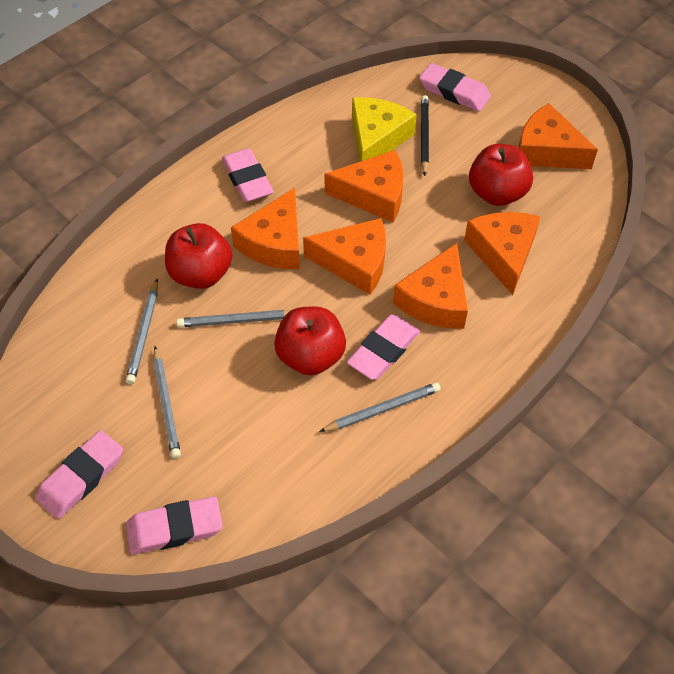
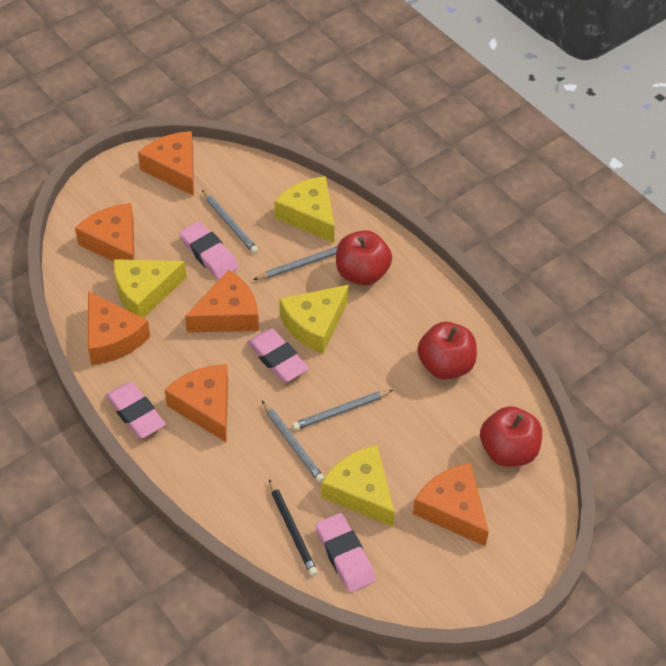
pink eraser: [36,430,123,519] [126,496,222,555] [222,148,274,202] [347,315,420,380] [419,63,491,112] = 5 -> [105,382,166,438] [179,221,239,280] [247,329,309,382] [316,513,376,593] = 4
yellow cheese: [352,97,417,162] = 1 -> [114,259,187,318] [274,176,335,243] [279,285,349,354] [321,445,395,527] = 4

